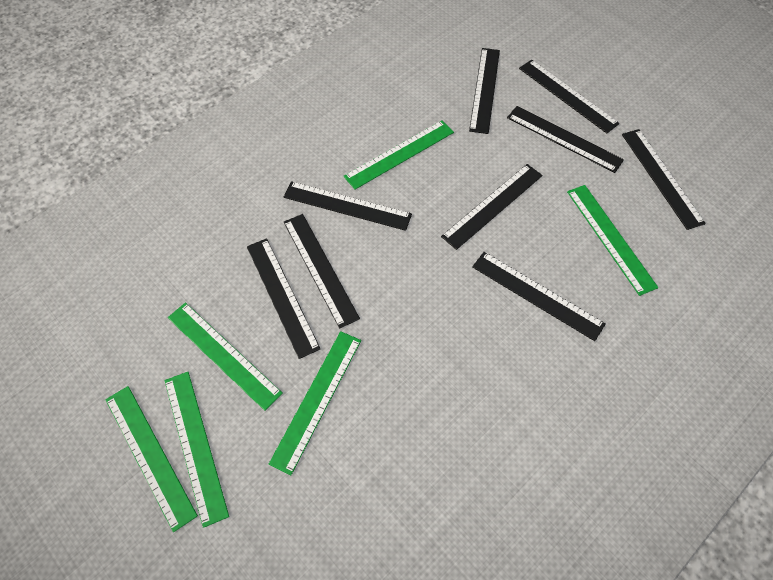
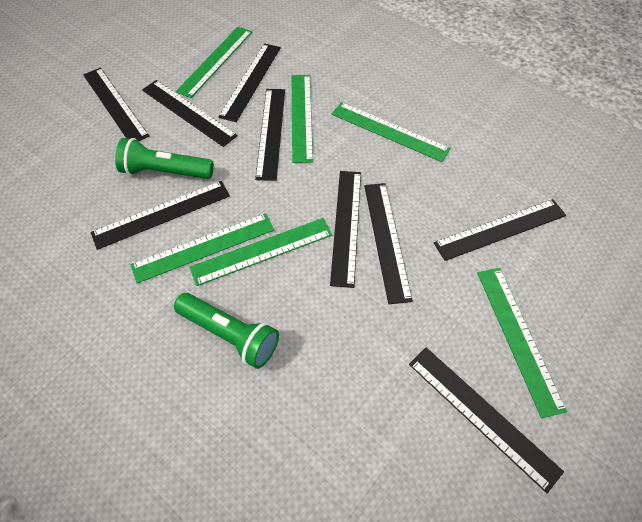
green flashlight: none = 0 -> [115,138,214,179] [174,293,279,369] = 2

